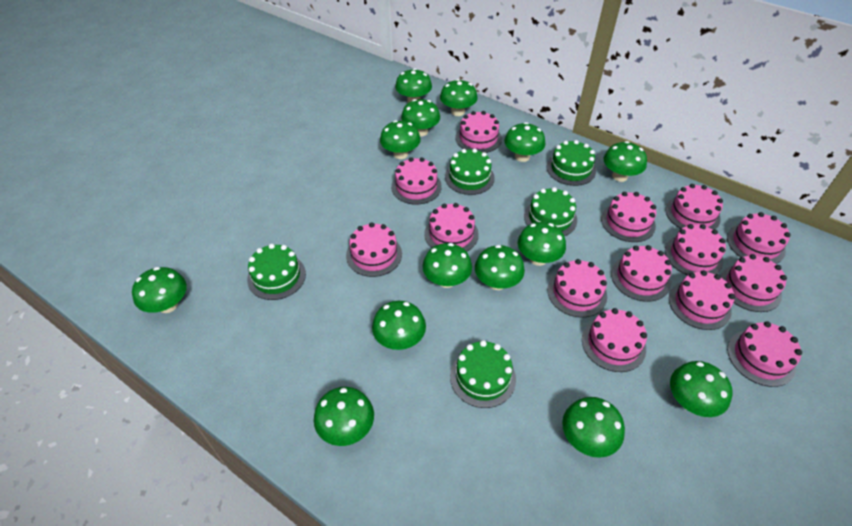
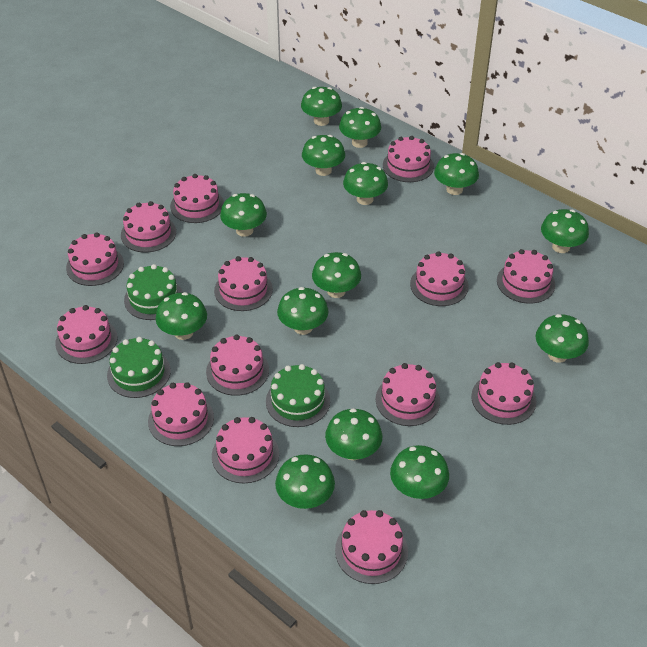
green cake: [247,244,306,300] [445,148,495,195] [450,340,516,408] [524,187,577,236] [546,140,596,186] = 5 -> [107,337,171,398] [124,264,183,320] [266,364,330,427] = 3

